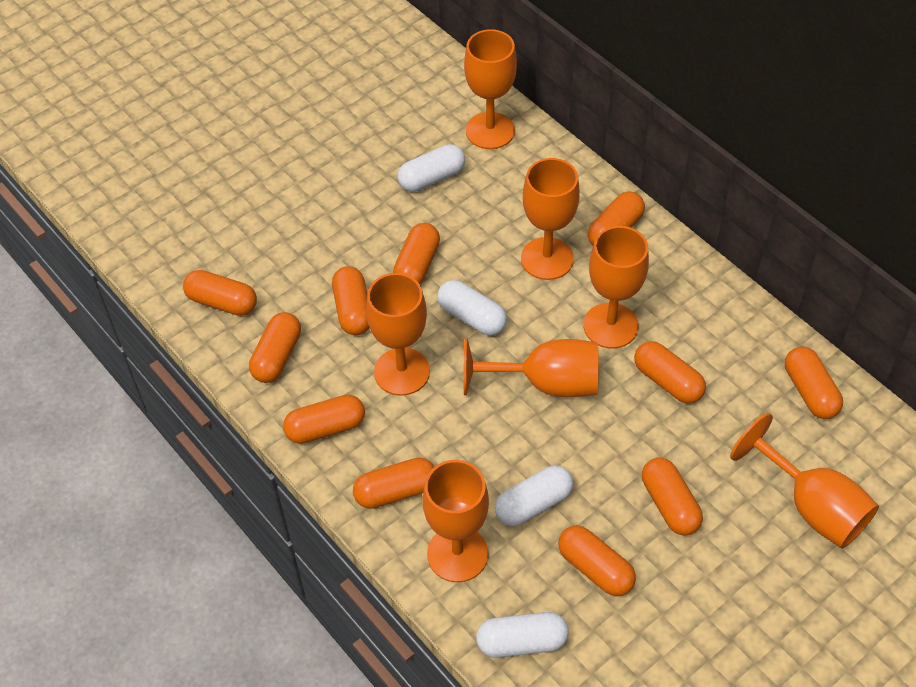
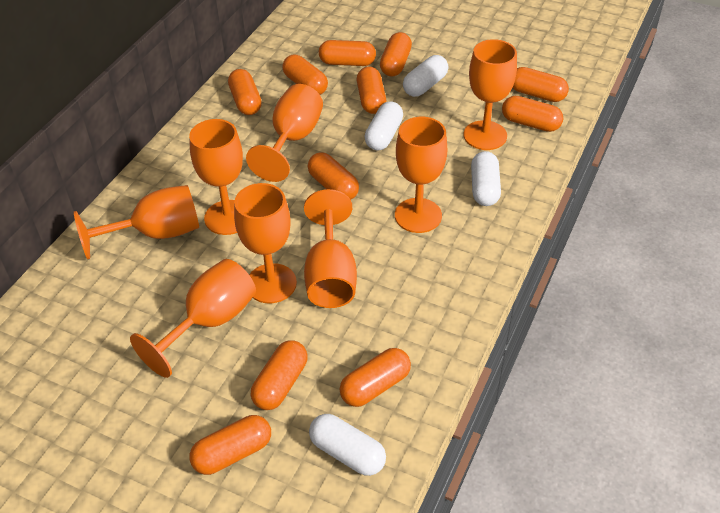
orange goblet: [366,273,430,396] [423,460,489,582] [464,29,517,149] [464,338,599,397] [521,158,580,280] [583,226,649,349] [730,413,879,549] = 7 -> [74,185,199,259] [130,259,256,378] [189,119,243,235] [234,183,297,303] [246,84,323,182] [304,189,357,308] [395,117,447,233] [464,39,517,150] = 8

